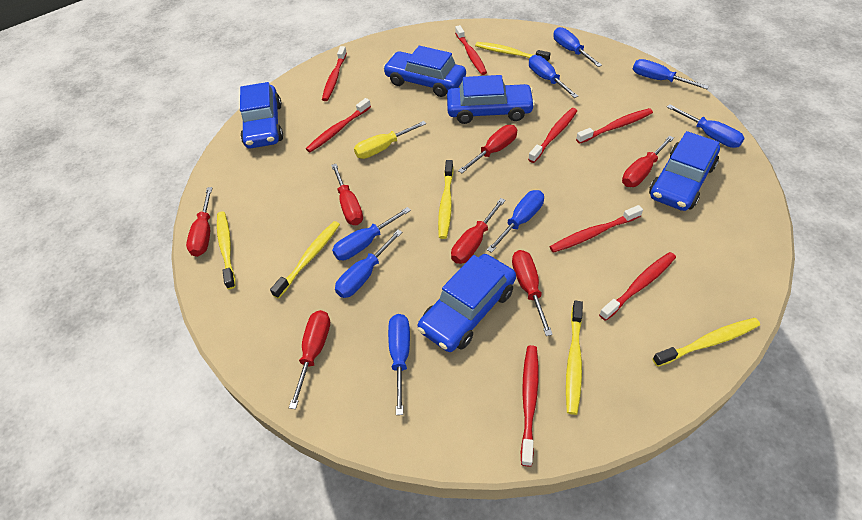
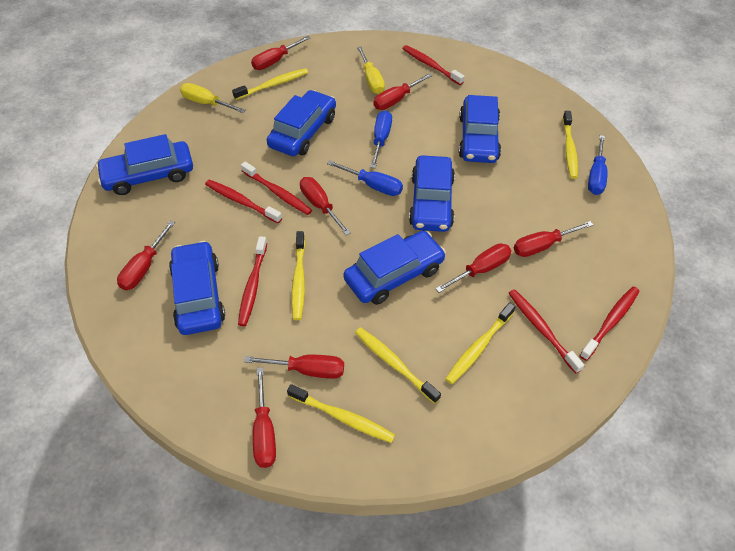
blue car: [240,82,283,148] [383,46,466,97] [417,254,516,352] [447,75,535,124] [649,131,720,211] = 5 -> [96,134,193,195] [169,241,225,335] [267,90,336,156] [343,231,446,305] [409,155,455,232] [459,95,501,163] = 6
blue screwdriver: [332,207,411,260] [335,230,403,298] [388,314,410,415] [487,190,544,253] [529,55,578,98] [554,27,602,67] [633,59,709,89] [667,104,745,148] = 8 -> [327,160,403,196] [370,110,392,168] [588,135,607,195] = 3
red screwdriver: [186,187,213,257] [289,310,330,409] [331,164,363,225] [451,198,506,264] [458,125,517,173] [512,250,553,336] [622,135,674,187] = 7 -> [117,220,175,290] [244,355,344,379] [251,36,311,70] [253,367,276,468] [300,177,351,235] [374,73,433,110] [435,243,512,293] [514,221,593,257] = 8
red toothbrush: [306,98,371,152] [322,46,347,101] [455,25,487,75] [521,345,538,466] [528,108,577,163] [549,205,643,253] [576,108,653,144] [599,252,676,321] = 8 -> [205,180,282,223] [238,236,267,326] [241,162,312,215] [402,45,465,85] [509,289,585,374] [579,287,639,361] = 6
yellow screwdriver: [354,121,426,159] = 1 -> [180,83,245,113] [357,47,385,94] = 2

